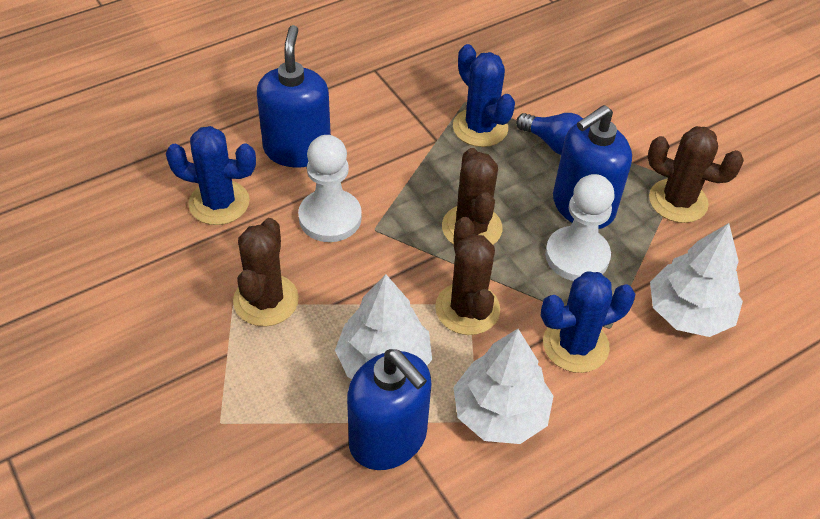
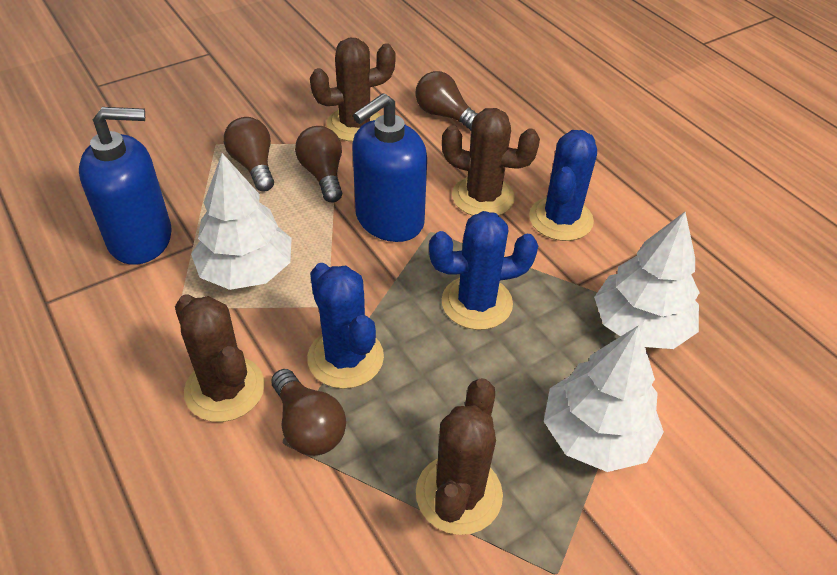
blue light bulb: [516,113,583,155] = 1 -> none = 0
blue soap dispenser: [257,25,331,167] [347,349,432,470] [553,105,632,229] = 3 -> [79,107,172,265] [352,93,427,242] = 2
brown light bulb: none = 0 -> [224,117,274,191] [271,369,346,456] [295,126,342,203] [416,71,478,131] = 4
white pawn: [298,135,362,242] [545,174,614,281] = 2 -> none = 0

